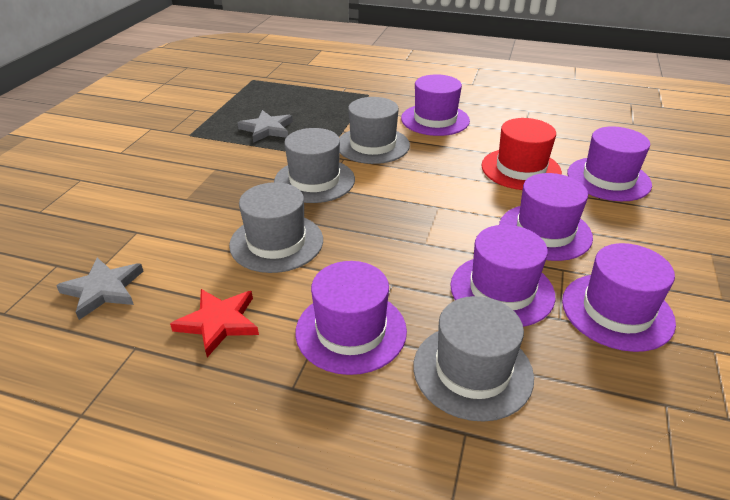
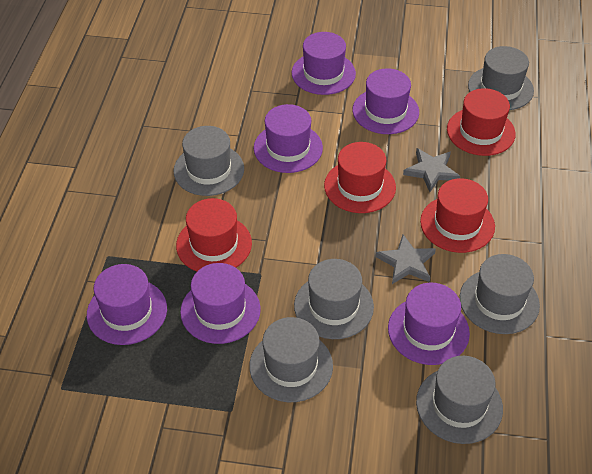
grey hat: [229,182,323,273] [274,128,355,203] [339,97,410,164] [413,296,534,422] = 4 -> [173,126,244,196] [249,317,333,402] [294,259,374,339] [416,356,503,444] [460,254,540,334] [468,46,534,110] = 6
red hat: [481,118,562,190] = 1 -> [176,198,252,272] [324,142,396,213] [420,178,495,253] [447,88,516,156] = 4
red star: [170,289,259,357] = 1 -> none = 0

